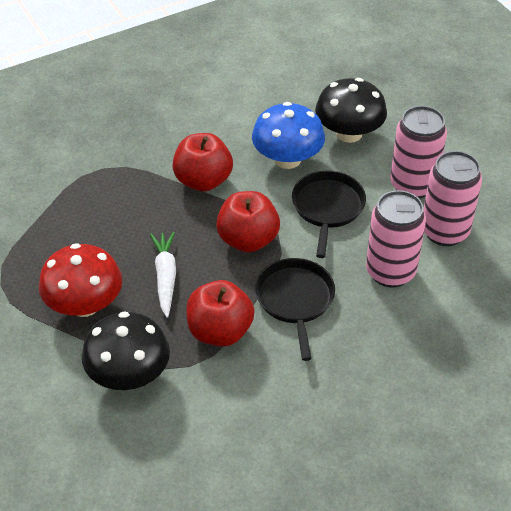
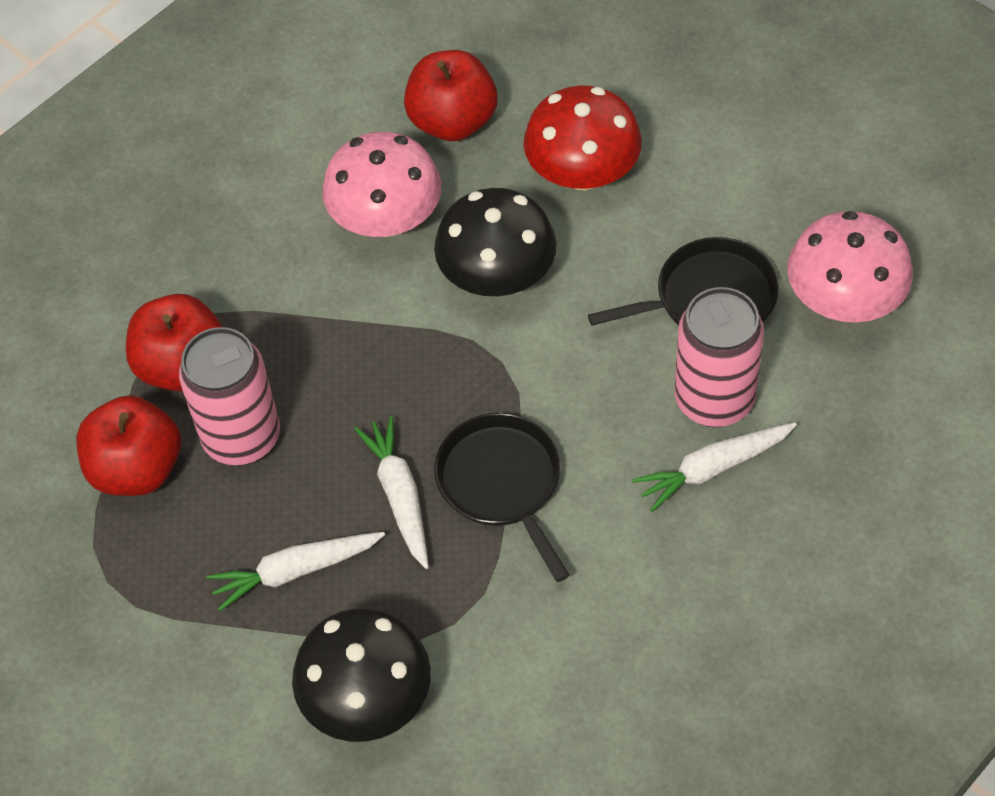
blue mushroom: [252,102,325,169] = 1 -> none = 0
pink can: [366,190,426,288] [390,106,447,199] [423,151,482,246] = 3 -> [179,327,280,466] [674,287,764,427] = 2
pink mushroom: none = 0 -> [322,132,441,237] [787,211,913,323] = 2
white carrot: [150,232,176,318] = 1 -> [207,532,385,611] [354,416,429,569] [632,422,797,512] = 3

